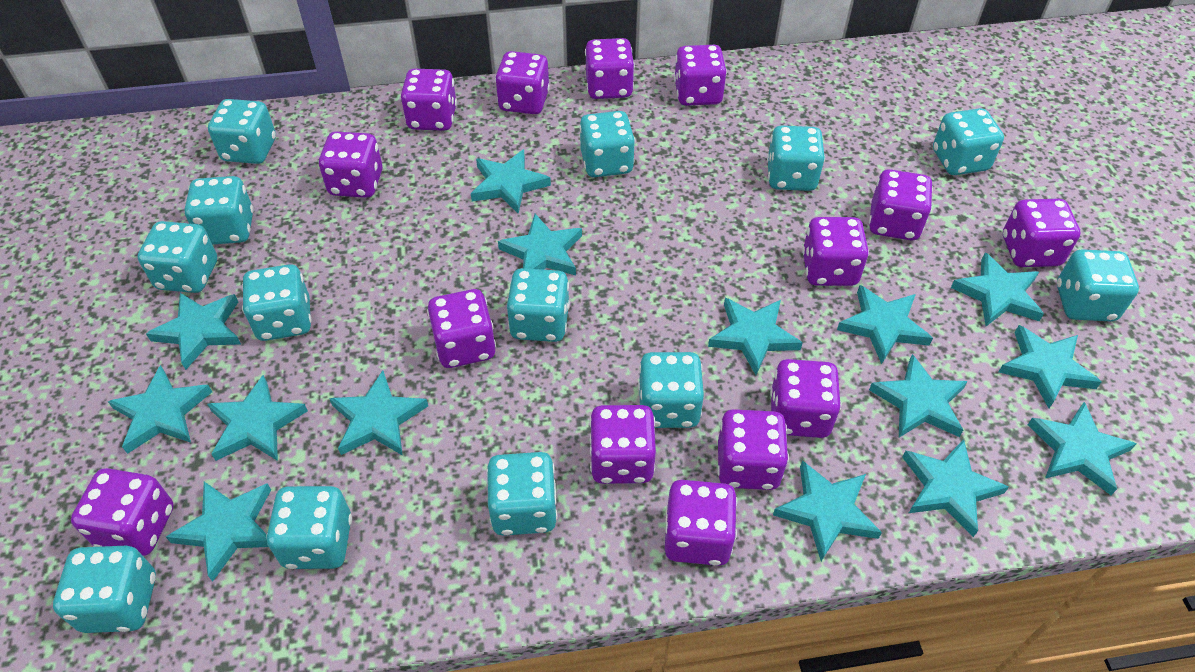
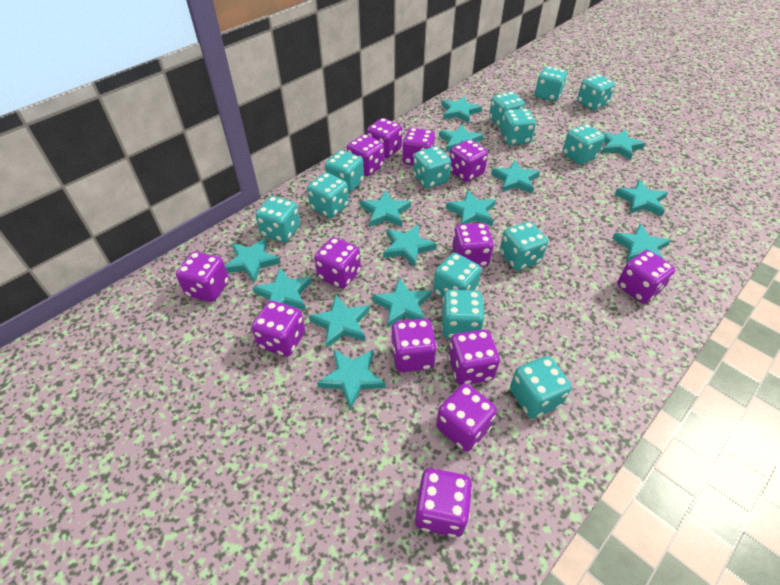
purple dice: [71,468,174,556] [319,132,382,198] [401,69,457,131] [427,289,496,368] [495,51,550,114] [585,38,635,99] [590,405,656,484] [665,480,737,566] [674,45,727,106] [718,409,789,490] [770,359,841,438] [802,217,869,286] [869,169,933,240] [1003,199,1080,267] = 14 -> [176,251,229,302] [251,301,305,357] [314,237,361,289] [347,134,384,176] [367,118,402,158] [391,319,437,372] [402,128,435,165] [414,468,473,537] [436,384,497,452] [448,329,500,385] [449,139,488,182] [452,223,494,267] [617,250,675,303] = 13
turquoise star: [108,365,212,454] [146,293,241,370] [166,482,271,582] [207,375,308,461] [329,370,428,456] [471,149,551,213] [498,214,582,275] [708,298,803,375] [773,460,882,561] [837,285,933,364] [869,354,968,438] [902,439,1009,537] [951,252,1044,326] [998,325,1101,408] [1028,402,1137,495] = 15 -> [225,238,281,283] [253,268,312,310] [309,295,370,348] [317,349,386,410] [360,190,411,227] [372,278,431,328] [383,224,437,267] [439,125,484,152] [441,96,482,123] [446,190,496,226] [491,160,540,193] [601,129,646,160] [612,224,671,262] [615,180,668,216] = 14

